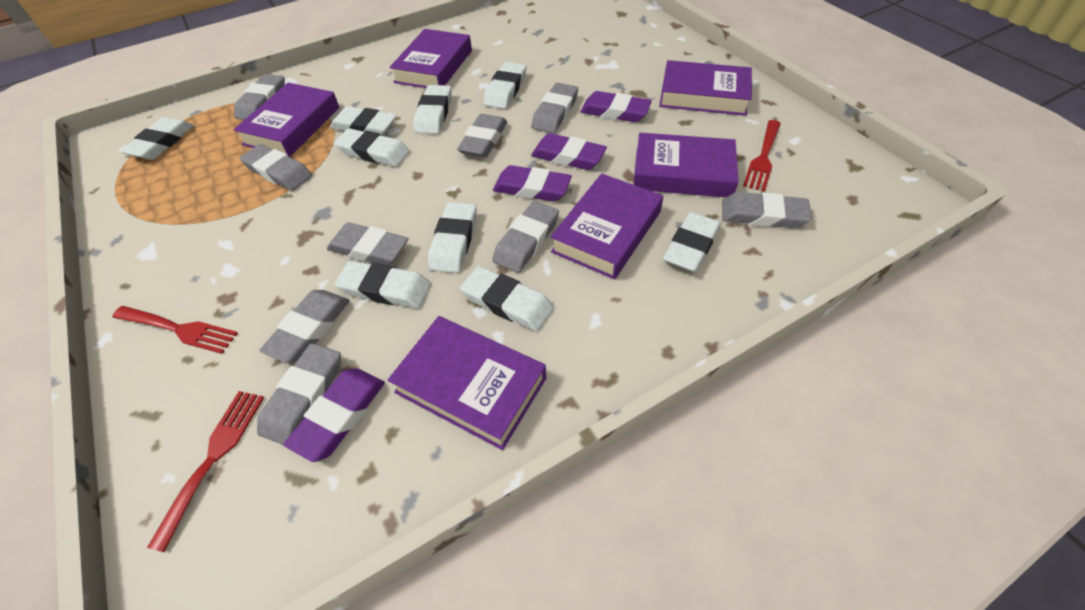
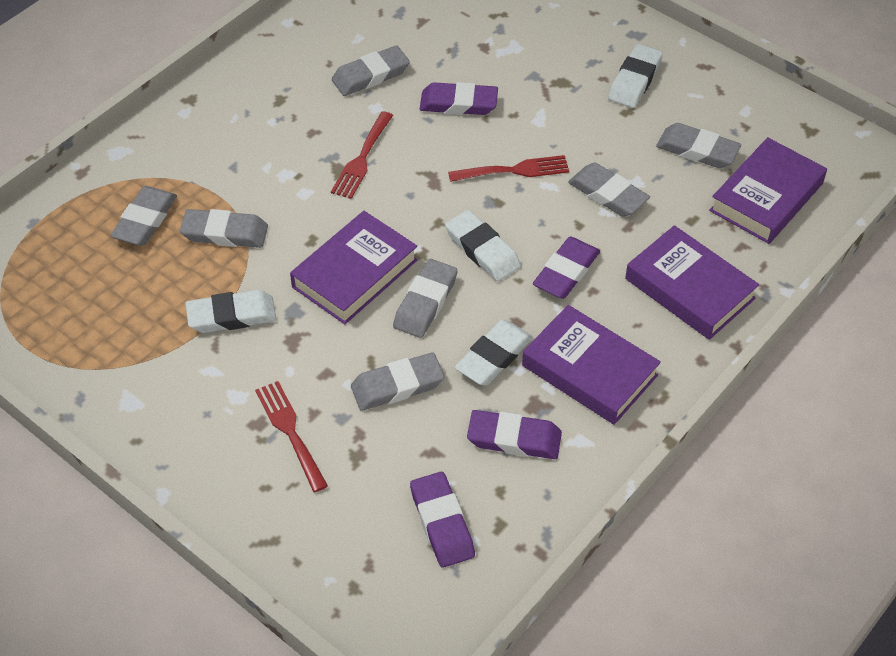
grey eraser: [234,74,285,120] [240,144,312,191] [257,343,341,445] [259,290,350,363] [327,222,409,265] [457,114,507,157] [492,201,559,273] [531,83,578,133] [722,192,812,228] = 9 -> [110,186,177,246] [180,209,268,248] [332,45,410,96] [351,352,445,411] [393,259,458,338] [568,163,650,217] [656,123,741,168] = 7
purple book: [233,83,340,157] [388,316,546,450] [389,29,472,88] [550,173,663,279] [633,133,739,197] [659,60,752,116] = 6 -> [290,211,418,325] [522,305,661,425] [625,225,759,340] [709,137,827,244] = 4
white eraser: [120,117,194,160] [330,106,397,136] [334,128,410,167] [335,261,431,308] [413,85,452,134] [428,202,477,273] [460,266,554,331] [483,62,526,109] [663,212,721,272] = 9 -> [185,290,276,333] [445,210,521,281] [455,320,533,385] [608,44,663,108] = 4

